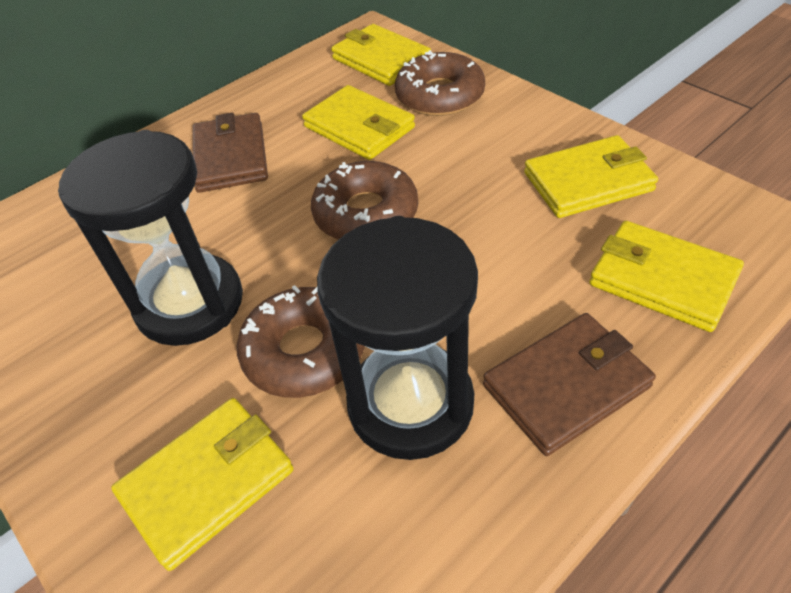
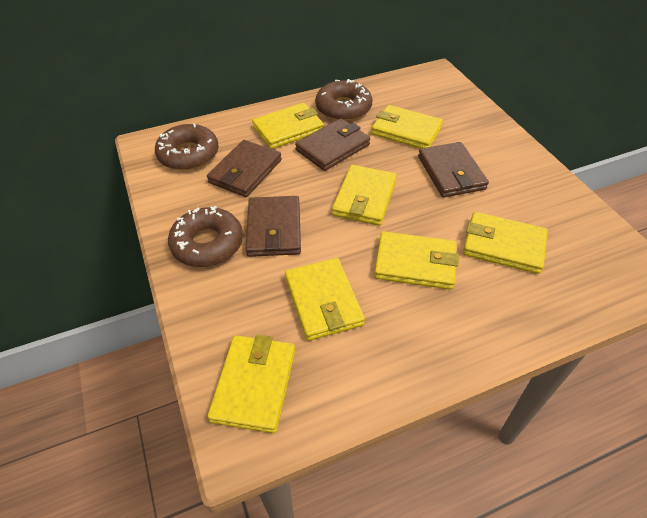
black hourglass: [58,130,243,346] [317,216,478,460] = 2 -> none = 0
brown wallet: [192,113,268,193] [483,313,656,456] = 2 -> [207,140,282,197] [246,196,301,257] [295,118,370,171] [418,142,489,198] = 4
yellow wallet: [111,398,293,571] [302,85,415,160] [331,24,431,86] [524,135,658,218] [589,221,744,332] = 5 -> [207,334,295,433] [252,103,324,149] [285,258,365,341] [332,165,397,226] [371,105,443,149] [374,231,459,290] [463,212,548,274] = 7

